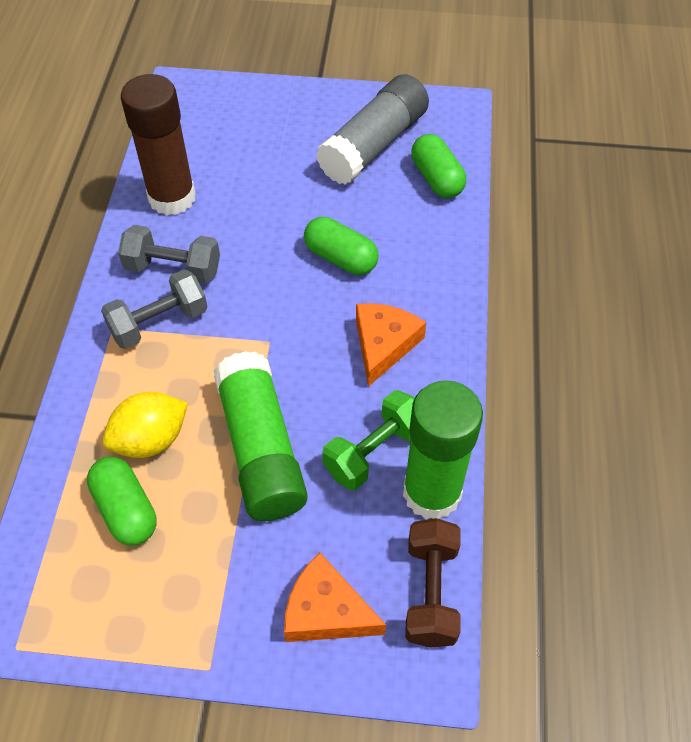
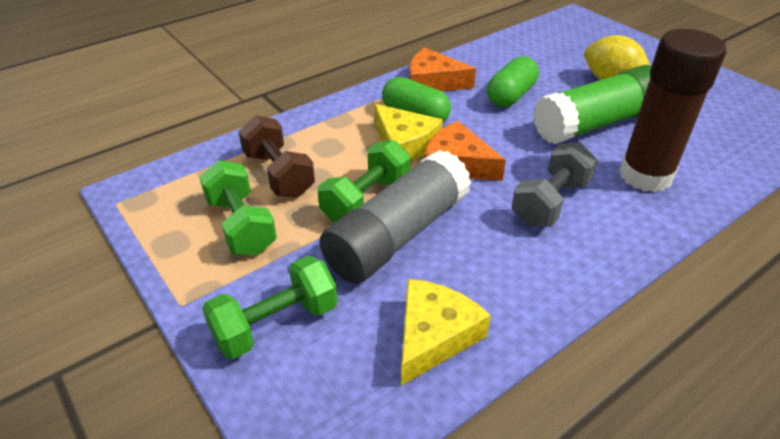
green capsule: [87,457,157,546] [304,217,379,275] [411,134,466,198] = 3 -> [382,77,451,122] [487,56,539,107] = 2
green dumbbell: [322,390,415,490] = 1 -> [199,160,277,255] [202,256,338,359] [318,140,410,223] = 3
green glue stick: [214,351,308,521] [403,380,483,519] = 2 -> [533,65,652,144] = 1
grey dumbbell: [101,269,207,349] [118,225,220,284] = 2 -> [512,142,598,227] = 1
yellow cheese: none = 0 -> [374,104,443,161] [401,279,491,386] = 2

